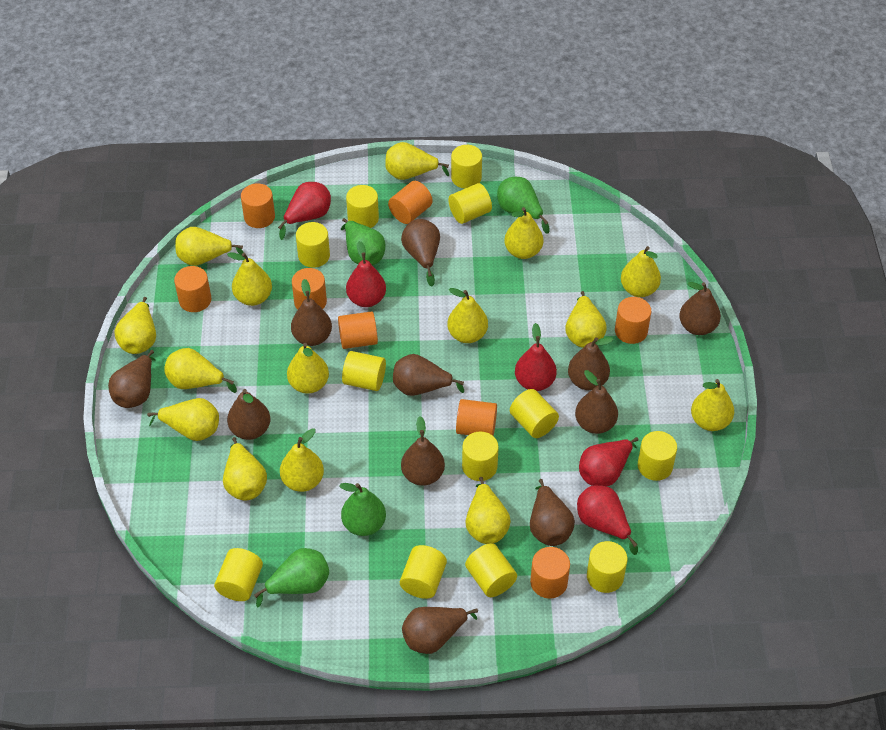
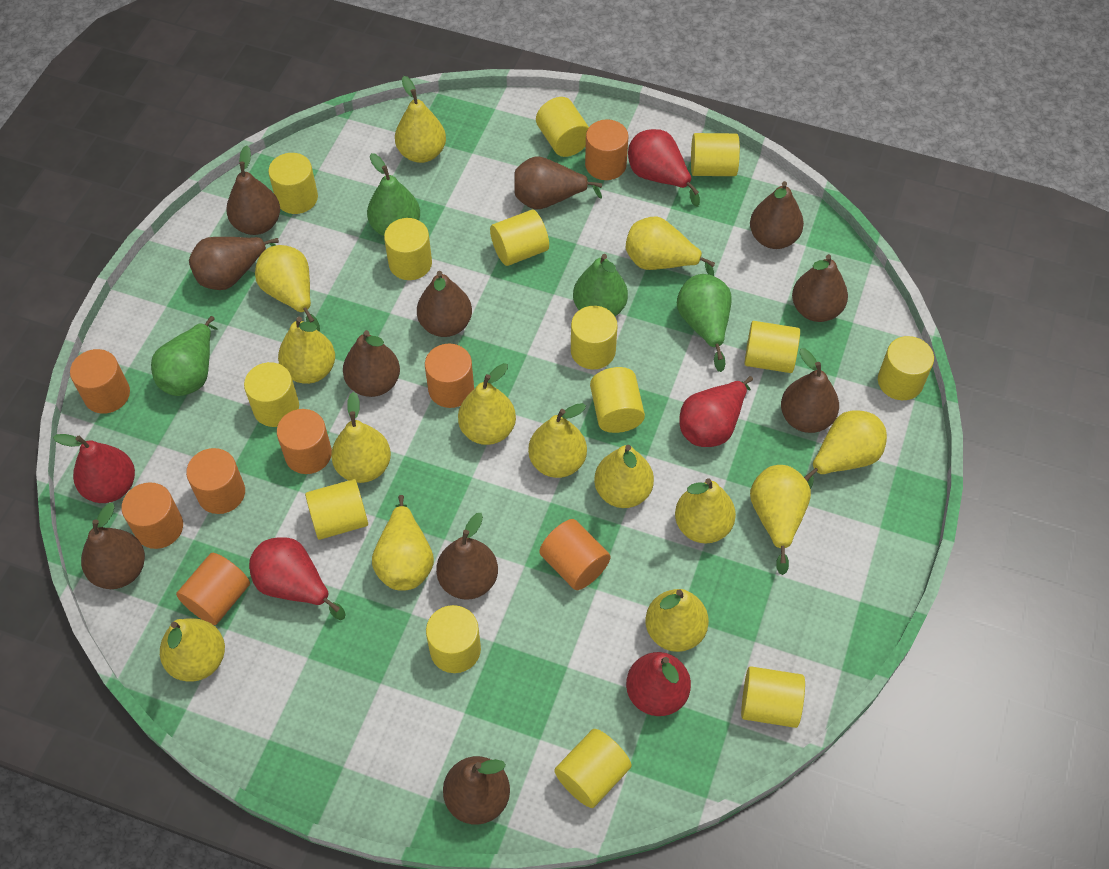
yellow cylinder: [214,548,263,601] [296,222,330,268] [342,351,386,391] [346,185,379,228] [400,545,447,599] [448,183,492,224] [451,145,482,188] [462,432,499,481] [465,543,517,597] [510,389,559,438] [587,541,628,593] [638,431,677,481] = 12 -> [244,362,299,427] [268,153,318,214] [305,479,368,540] [384,218,432,280] [426,605,481,673] [490,210,549,266] [536,97,589,157] [554,729,632,808] [571,306,618,369] [590,367,645,433] [691,133,740,176] [741,666,805,728] [744,321,800,373] [878,336,934,400] = 14
yellow pear: [114,297,156,354] [147,398,219,441] [164,348,237,393] [175,227,244,266] [223,437,267,501] [227,253,272,306] [280,428,324,492] [287,343,329,394] [385,142,449,180] [447,288,488,343] [465,477,511,544] [504,207,543,259] [565,291,607,348] [621,246,661,297] [691,379,734,431] = 15 -> [160,618,225,682] [255,245,320,331] [278,317,335,384] [331,392,391,483] [372,495,434,591] [395,76,446,163] [458,363,516,445] [528,403,587,478] [594,445,654,508] [626,217,715,276] [645,589,709,652] [675,478,736,543] [750,465,811,575] [804,410,887,489] = 14

